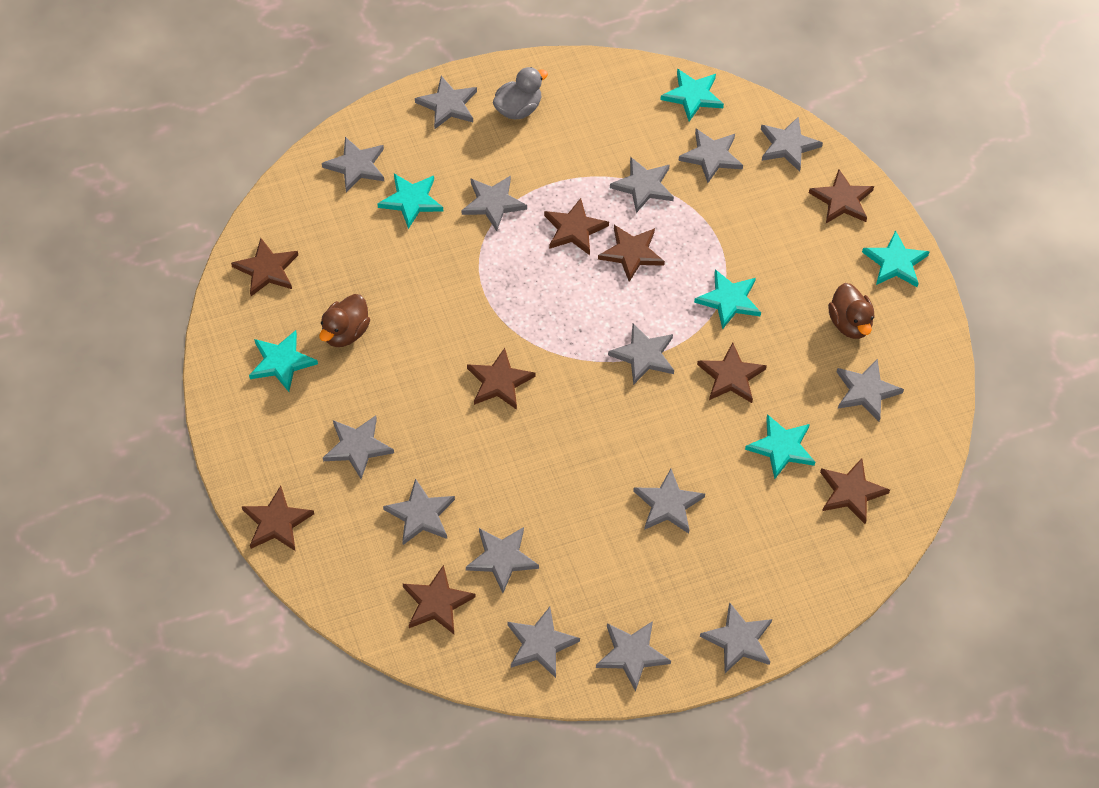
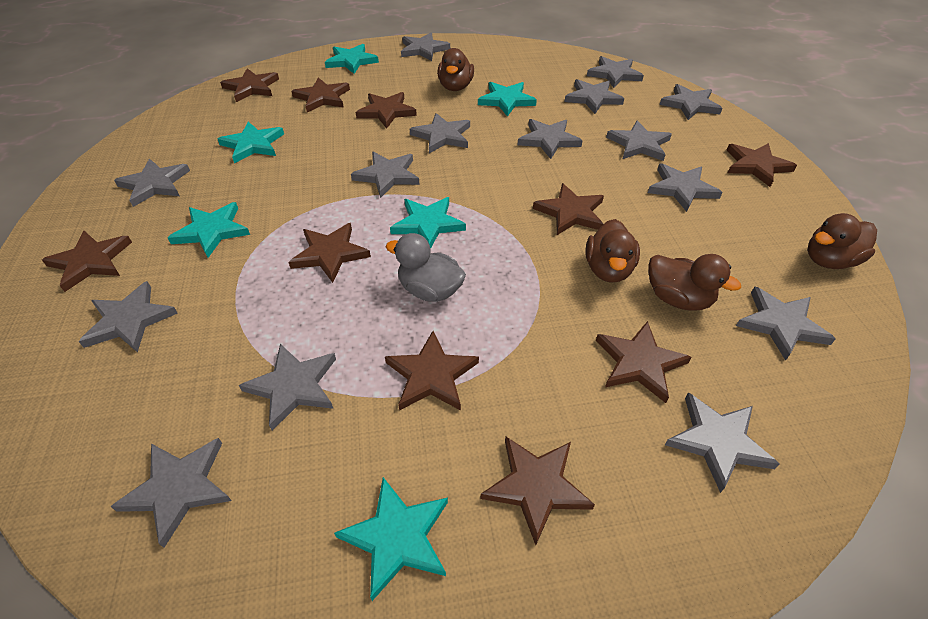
brown duck: [319,294,370,347] [828,283,874,339] = 2 -> [437,48,474,91] [585,219,640,282] [648,254,741,311] [807,213,877,269] = 4
brown star: [231,238,298,296] [242,486,314,551] [403,565,476,634] [467,348,536,410] [544,198,609,255] [598,225,665,282] [697,342,767,403] [809,169,874,223] [820,458,890,524] = 9 -> [42,231,132,292] [220,68,279,102] [288,223,371,283] [291,77,350,112] [356,92,417,129] [385,331,479,411] [480,436,595,545] [533,183,604,235] [596,321,692,403] [726,143,797,187] = 10

